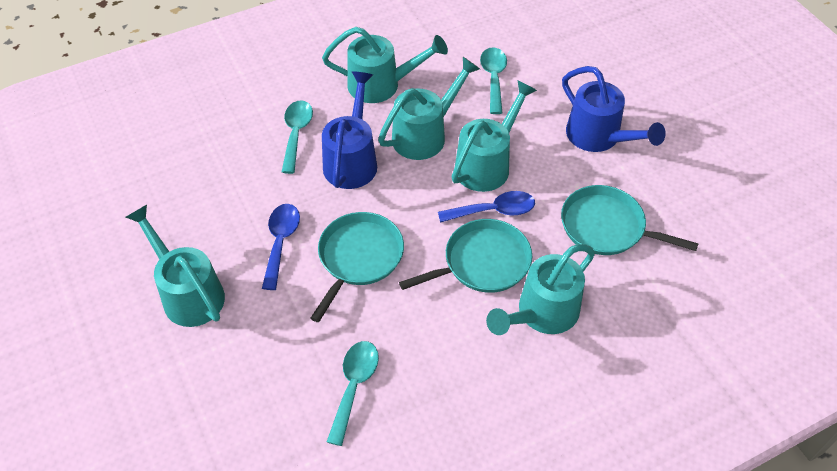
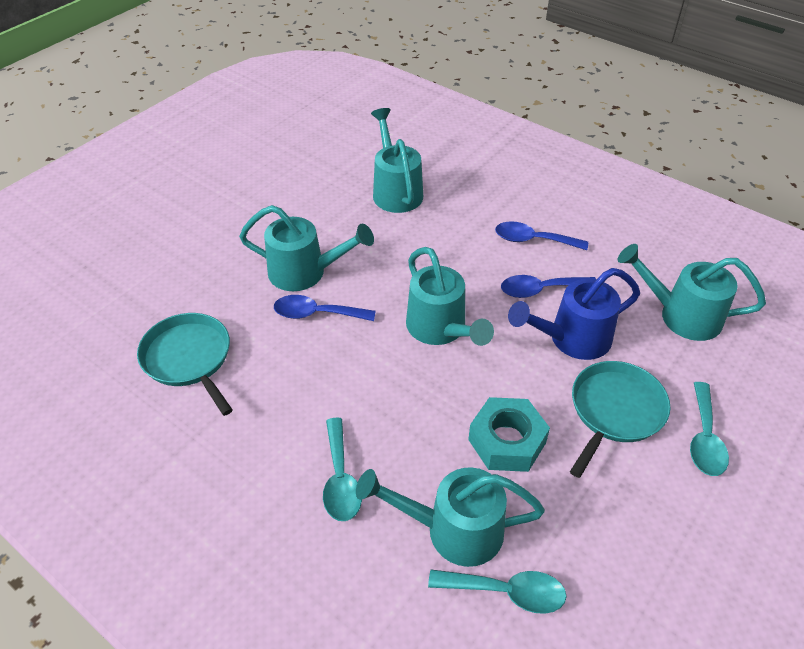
blue spoon: [262,204,300,290] [438,191,535,223] = 2 -> [274,295,376,321] [495,221,588,250] [501,275,596,298] = 3
blue watering can: [322,71,377,189] [562,66,666,152] = 2 -> [508,268,640,360] = 1
turquoise nut: none = 0 -> [468,397,550,472] = 1
turquoise pan: [311,212,404,322] [399,219,532,293] [561,185,698,255] = 3 -> [137,313,233,416] [570,361,671,478] = 2

